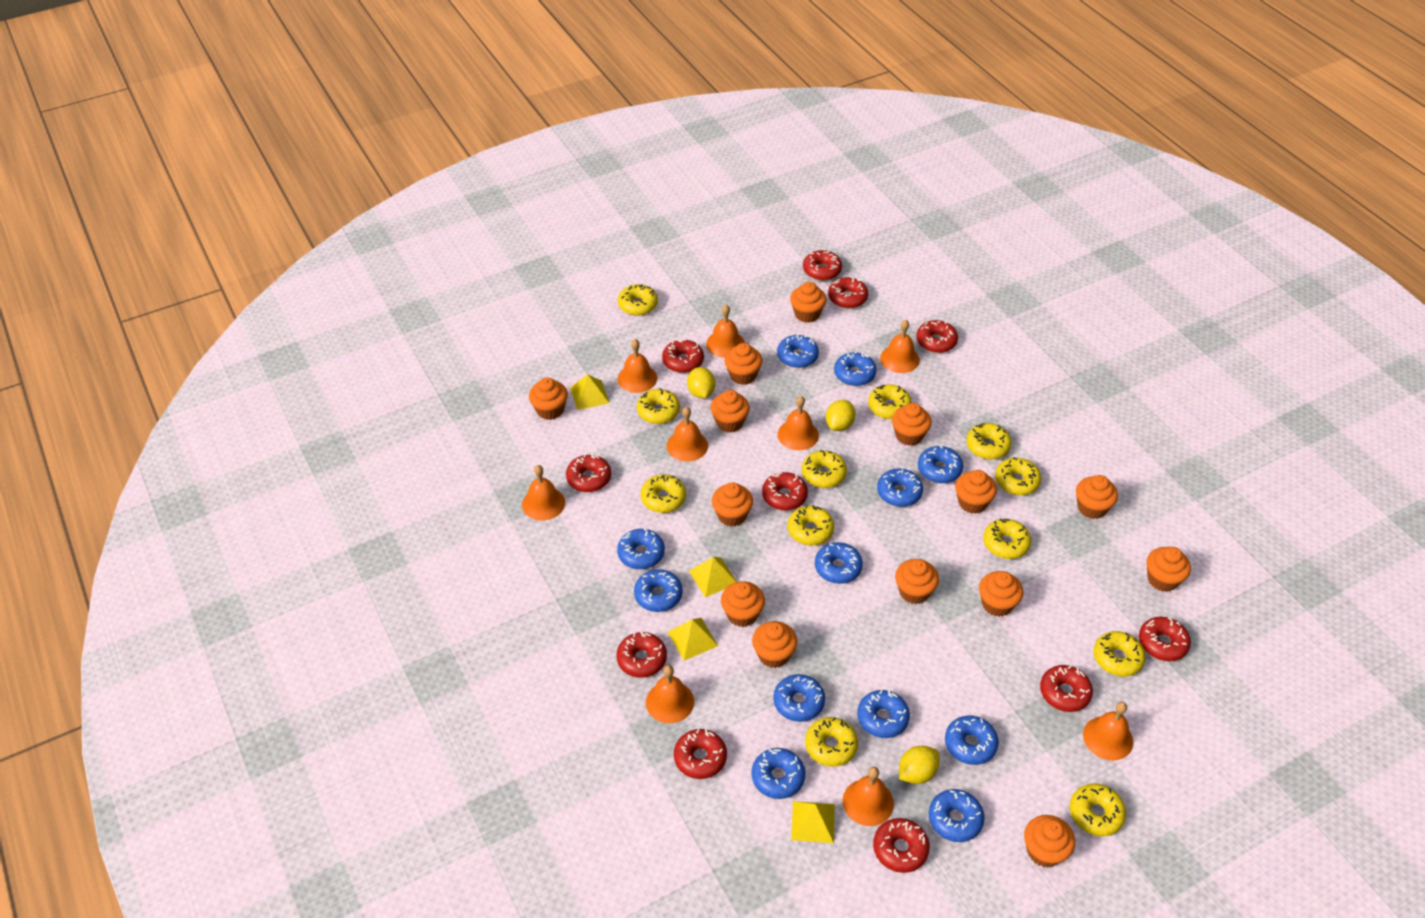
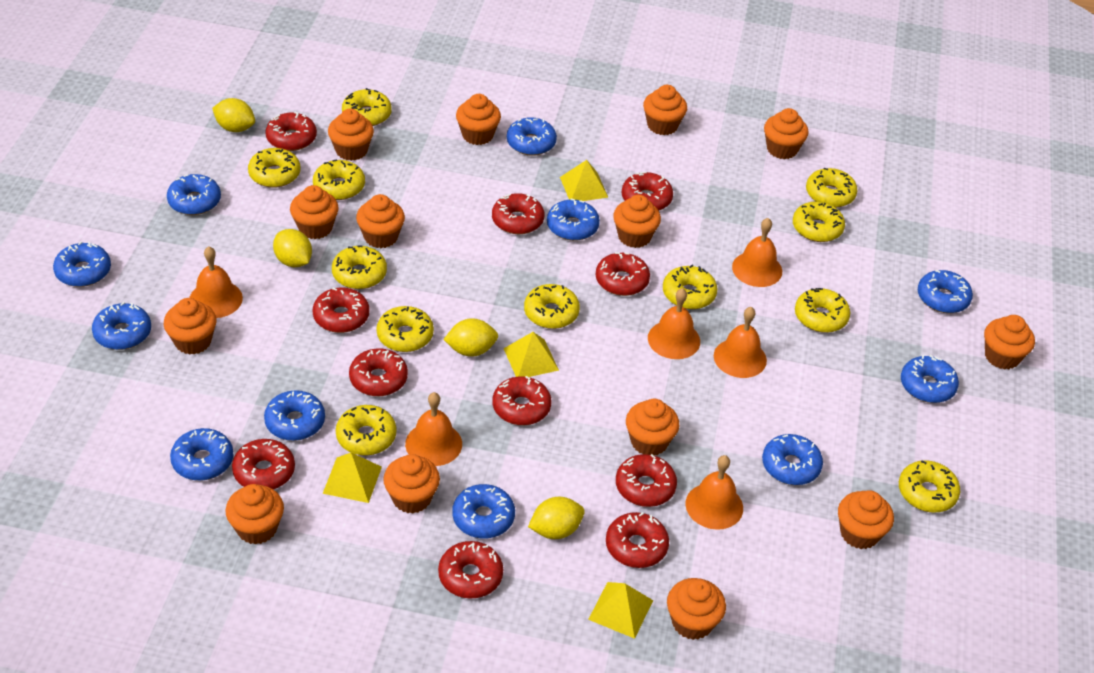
blue donut: [617,529,665,569] [634,569,683,612] [752,748,805,799] [773,674,825,722] [777,335,819,368] [815,542,863,584] [834,351,877,386] [857,690,910,738] [877,469,923,507] [918,445,963,483] [929,789,985,842] [945,715,999,765] = 12 -> [53,242,111,287] [92,302,151,350] [167,174,221,215] [170,428,234,481] [264,390,325,441] [452,484,515,538] [507,117,557,156] [547,198,600,241] [762,434,823,485] [901,355,959,403] [918,270,973,313] = 11
orange bell: [522,465,565,521] [618,339,657,393] [646,665,694,723] [667,407,708,462] [706,305,745,358] [778,396,819,450] [843,767,894,826] [880,320,920,373] [1083,702,1133,761] = 9 -> [189,247,243,318] [405,392,462,466] [648,288,700,359] [685,455,743,530] [714,307,767,378] [732,218,782,287] = 6
yellow lemon: [687,367,715,398] [826,400,856,431] [899,746,939,784] = 3 -> [212,98,255,132] [273,229,312,267] [443,318,498,357] [528,497,585,539] = 4

